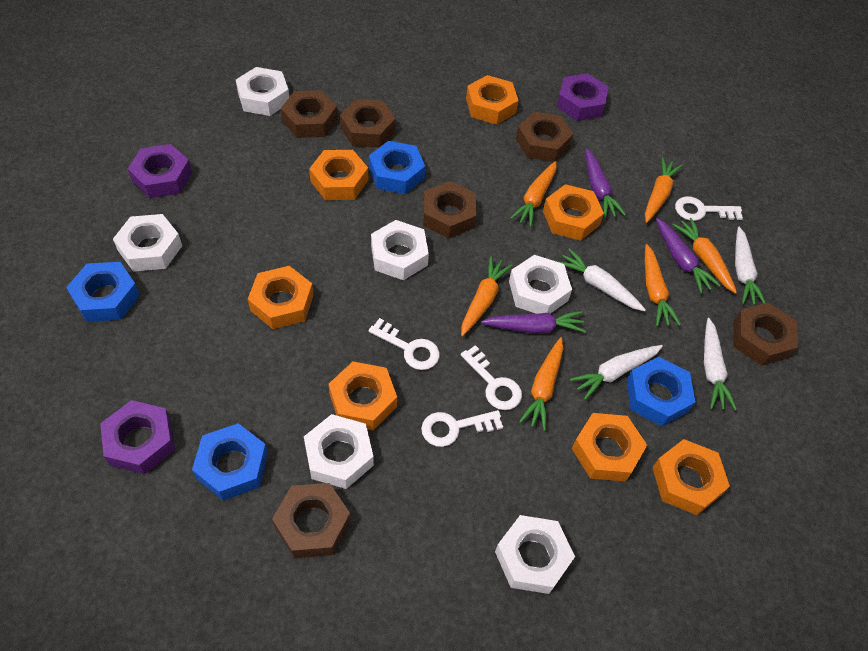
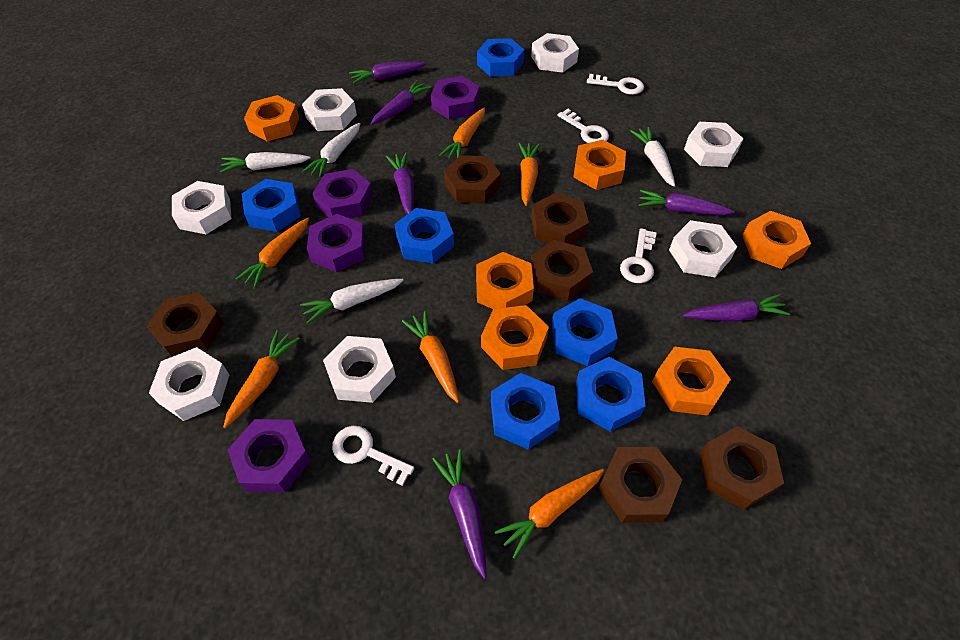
blue nut: [66,262,140,322] [192,423,268,501] [369,141,425,194] [627,357,695,426] = 4 -> [242,179,301,232] [394,208,454,264] [477,38,524,77] [491,373,560,450] [551,298,618,366] [576,357,646,432] = 6
orange nut: [248,266,314,329] [309,150,368,200] [329,361,397,430] [466,75,519,125] [543,184,604,241] [572,413,647,482] [652,439,730,515] = 7 -> [244,95,299,142] [476,252,534,309] [481,305,549,370] [573,140,626,190] [652,347,731,416] [742,211,811,269] = 6
purple carrot: [481,311,586,333] [586,149,626,219] [656,218,721,294] = 3 -> [349,61,426,84] [370,80,432,125] [386,152,414,214] [432,449,487,579] [639,190,735,215] [683,294,790,322] = 6
purple nut: [100,400,175,474] [128,144,192,198] [557,73,609,121] = 3 -> [228,419,311,492] [307,214,366,272] [313,169,373,218] [431,76,480,120] = 4
white nut: [113,214,182,272] [236,67,289,116] [304,414,374,489] [371,220,429,280] [495,515,575,594] [509,255,572,314] = 6 -> [149,347,230,421] [172,181,232,234] [302,88,357,131] [323,336,396,403] [531,33,579,73] [669,220,737,277] [684,122,743,167] = 7

